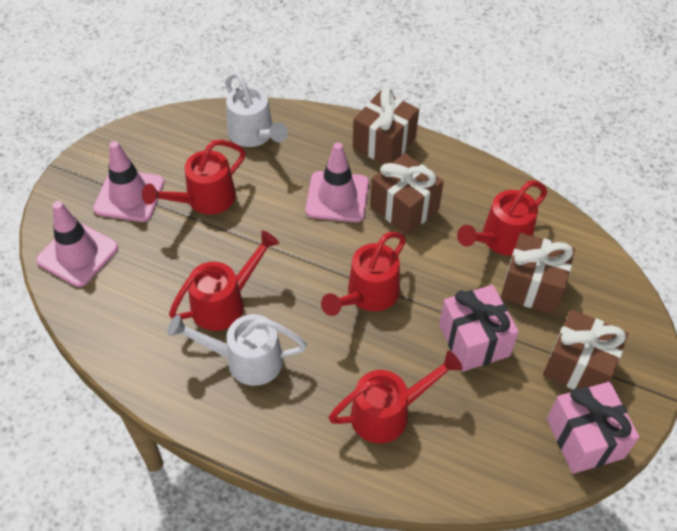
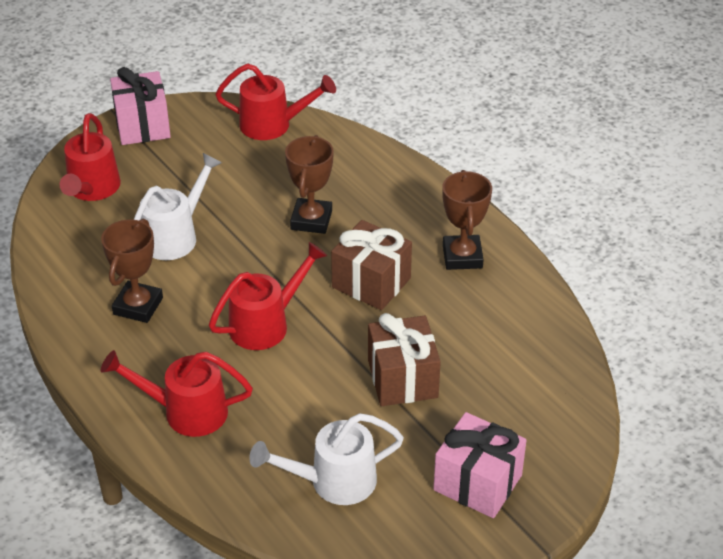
brown gift: [353,88,419,164] [370,153,444,235] [501,233,575,314] [543,309,629,389] = 4 -> [331,220,412,310] [368,313,441,406] = 2
brown trophy: none = 0 -> [101,219,163,323] [285,135,334,234] [442,170,492,270] = 3
pink traffic cone: [36,201,118,287] [93,141,164,222] [305,142,369,222] = 3 -> none = 0
red watering can: [142,140,246,214] [169,230,279,331] [321,232,406,316] [328,351,463,443] [457,180,547,256] = 5 -> [59,113,121,201] [101,350,253,437] [209,242,327,350] [215,64,336,140] = 4

